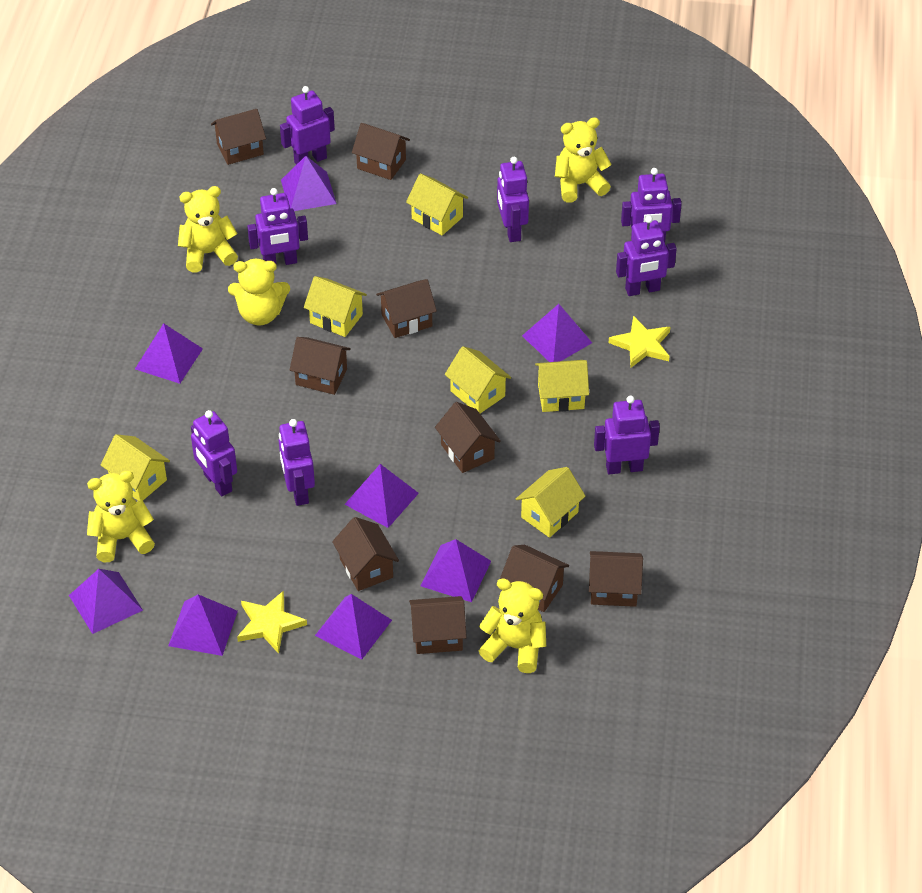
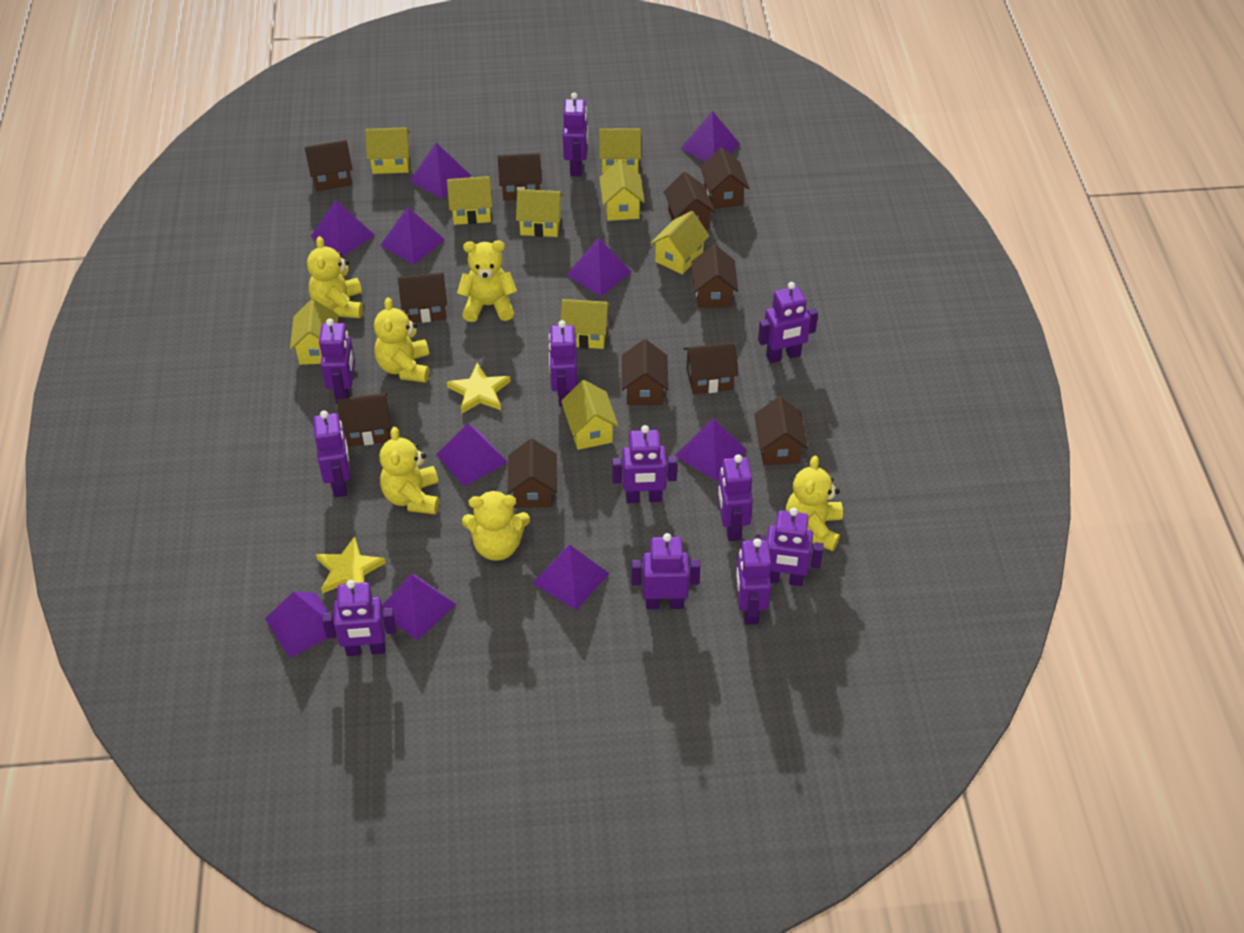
brown house: [211,109,266,165] [290,337,351,395] [332,517,399,591] [352,123,410,180] [376,279,437,338] [409,596,467,654] [435,402,501,473] [500,545,569,612] [589,551,643,607] = 9 -> [305,140,353,191] [337,393,391,447] [398,272,447,323] [498,153,542,201] [508,439,557,508] [622,339,668,405] [664,172,715,230] [684,342,738,394] [692,244,738,308] [700,148,749,209] [754,397,808,465] = 11
purple pyramid: [69,569,143,634] [135,323,203,384] [168,595,238,656] [281,156,337,211] [315,594,392,660] [345,464,419,528] [421,539,491,602] [522,304,592,362] = 8 -> [265,592,329,658] [310,200,375,257] [380,207,445,265] [382,574,457,641] [409,143,471,199] [436,424,508,487] [533,544,610,610] [566,237,632,296] [675,418,747,481] [680,111,741,161] = 10
purple robot: [191,410,237,496] [247,188,308,266] [279,419,315,506] [280,86,335,165] [497,157,529,242] [594,396,660,474] [616,216,677,296] [621,168,682,243] = 8 -> [313,411,351,497] [319,318,355,404] [322,580,396,656] [549,320,578,407] [563,92,588,176] [612,425,677,503] [631,533,700,609] [717,455,753,541] [736,538,771,625] [756,508,824,586] [758,282,818,363] = 11
yellow house: [101,434,170,501] [304,276,367,337] [406,173,468,235] [445,346,511,413] [516,467,586,538] [535,360,589,412] = 6 -> [290,299,338,365] [365,127,410,174] [447,176,492,225] [516,189,563,237] [561,299,610,349] [561,380,618,450] [599,128,641,174] [599,159,645,221] [650,211,710,275] = 9
yellow teddy bear: [87,471,155,562] [178,186,238,272] [228,259,290,326] [479,578,546,673] [555,117,612,202] = 5 -> [307,236,363,318] [374,297,429,383] [379,427,439,515] [457,240,517,322] [462,490,530,561] [786,456,843,551] = 6

